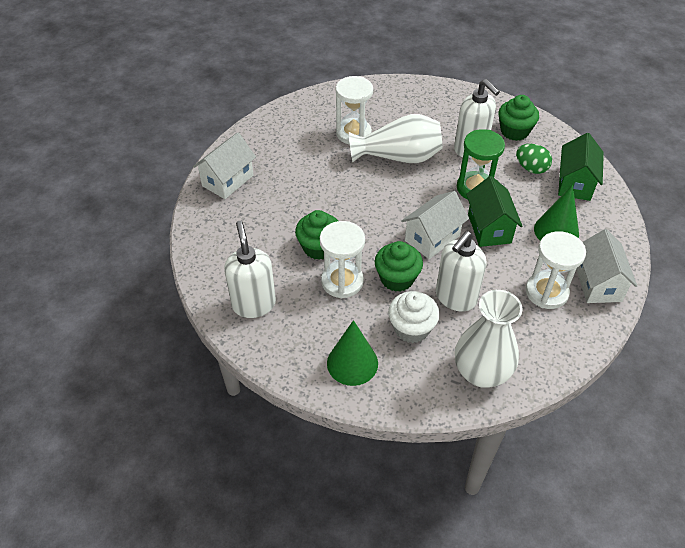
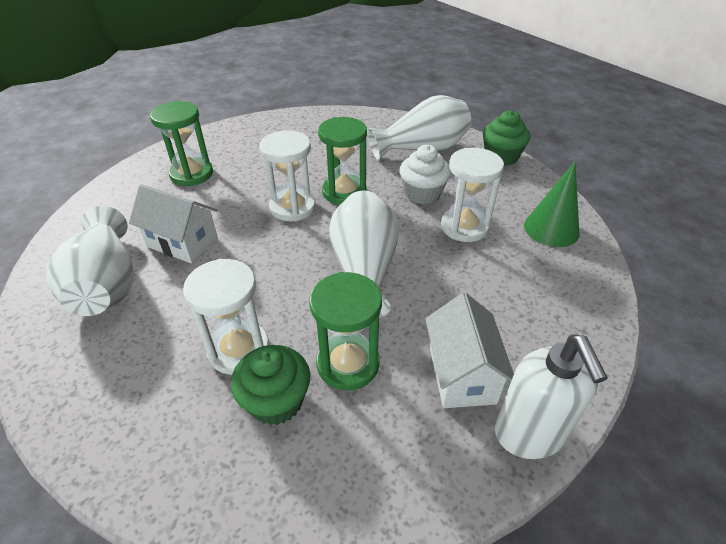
green cone: [327,320,378,386] [534,185,579,241] = 2 -> [524,162,579,247] = 1
green cupcake: [295,210,338,260] [375,241,423,292] [498,95,539,141] = 3 -> [231,345,310,425] [483,110,530,166] = 2
green egg: [516,144,552,174] = 1 -> none = 0
green hourglass: [457,129,505,199] = 1 -> [150,101,213,186] [309,272,382,390] [318,117,367,205] = 3
green house: [466,176,522,247] [558,133,604,201] = 2 -> none = 0
white house: [193,133,256,199] [401,191,469,259] [576,229,637,303] = 3 -> [129,184,218,264] [425,293,514,408] = 2
white soap dispenser: [224,221,276,318] [436,231,487,312] [454,79,500,158] = 3 -> [495,334,608,459] = 1
white vase: [349,114,442,163] [455,290,522,387] = 2 -> [46,206,134,316] [329,191,399,318] [368,95,471,161] = 3

